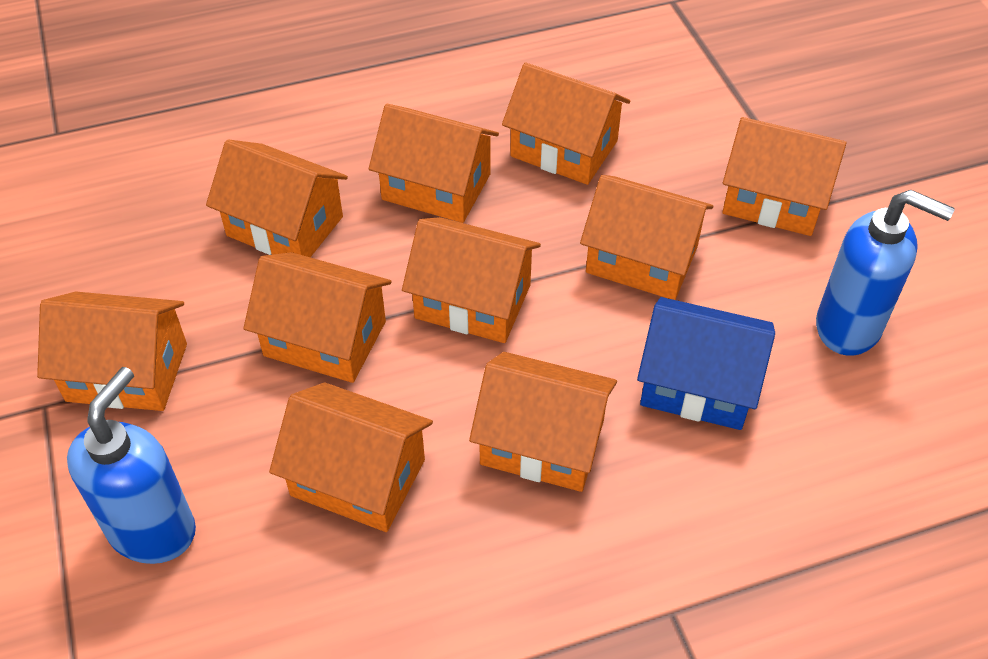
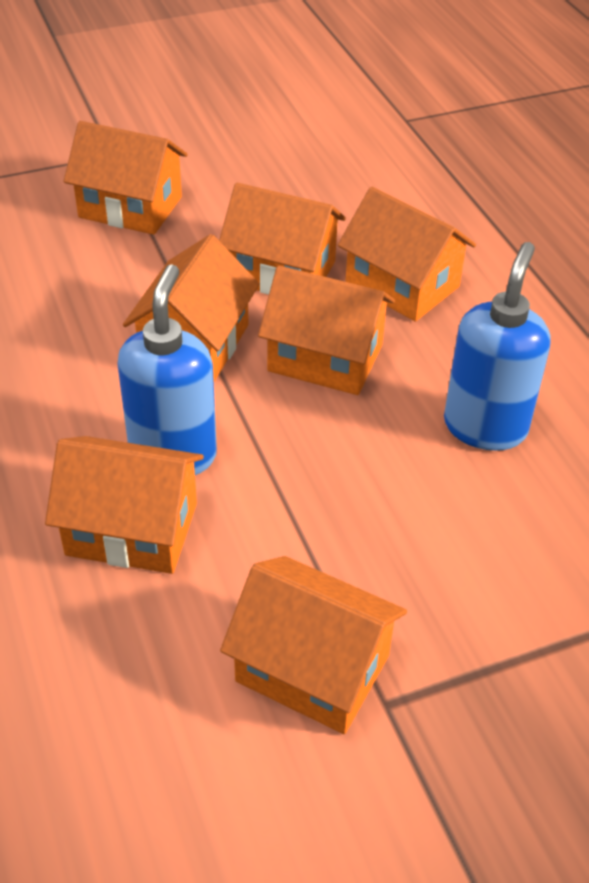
blue house: [637,297,775,430] = 1 -> none = 0
orange house: [37,292,187,411] [206,139,348,257] [244,252,391,383] [269,382,433,532] [369,104,499,223] [402,217,541,343] [469,352,617,492] [502,62,630,185] [580,175,713,300] [722,117,847,236] = 10 -> [45,436,204,574] [64,121,187,235] [123,234,260,382] [219,183,346,295] [220,556,407,734] [258,266,395,395] [338,187,476,322] = 7

